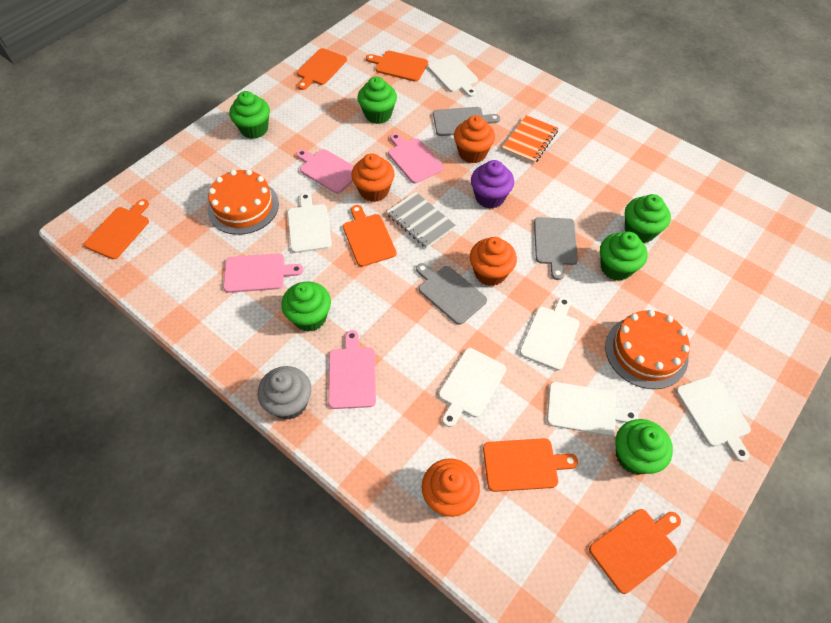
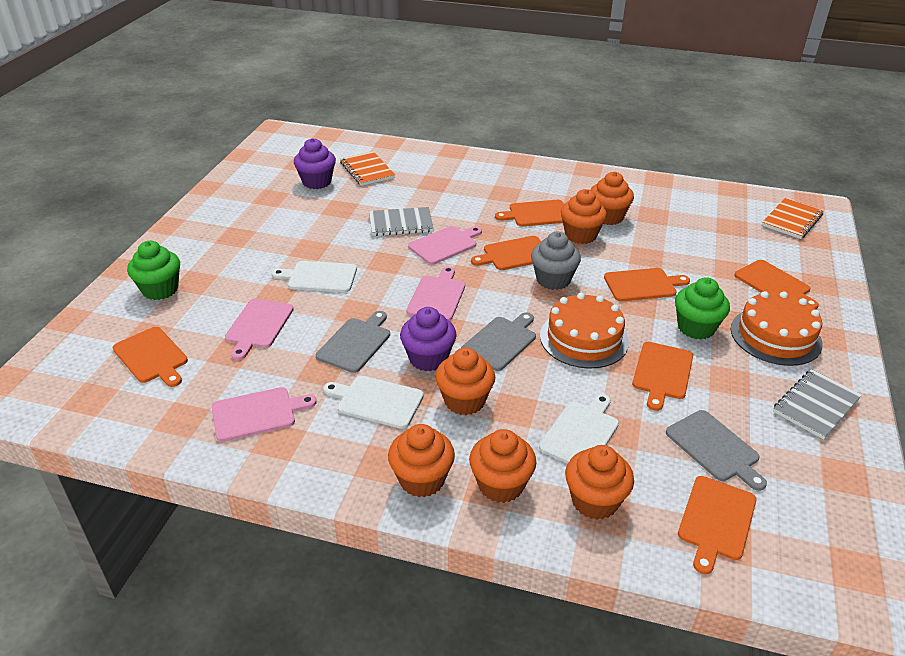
green cupcake: [229,91,270,139] [281,281,331,332] [357,76,397,124] [600,231,647,281] [615,419,673,475] [625,194,671,243] = 6 -> [127,241,180,300] [675,277,730,339] = 2
grey notebook: [386,192,456,249] = 1 -> [369,207,434,236] [773,369,862,440] = 2
orange cupcake: [351,153,395,202] [422,458,480,517] [454,115,495,163] [470,237,517,286] = 4 -> [388,424,455,497] [435,347,495,415] [469,429,537,503] [561,189,607,244] [565,445,634,520] [591,172,634,225] = 6
orange cutting board: [84,199,149,259] [297,48,347,90] [343,205,397,267] [366,51,428,82] [483,438,578,492] [589,509,681,594] = 6 -> [112,327,188,387] [471,236,541,270] [495,200,564,226] [604,268,690,301] [632,342,693,411] [678,476,756,574] [734,260,819,309] = 7
orange notebook: [502,115,558,164] = 1 -> [340,151,395,186] [762,198,823,239] = 2
purple cupcake: [471,160,514,209] = 1 -> [294,138,336,189] [400,307,457,371] = 2
white cutting board: [287,193,332,253] [428,55,478,97] [438,348,506,427] [520,297,580,370] [547,382,638,436] [676,375,751,462] = 6 -> [272,261,357,292] [323,375,424,429] [539,394,619,464] = 3

